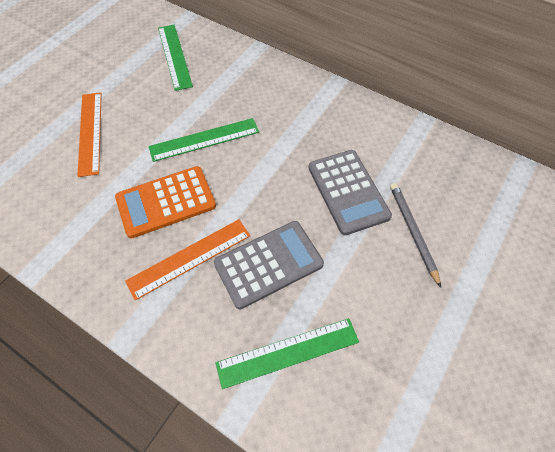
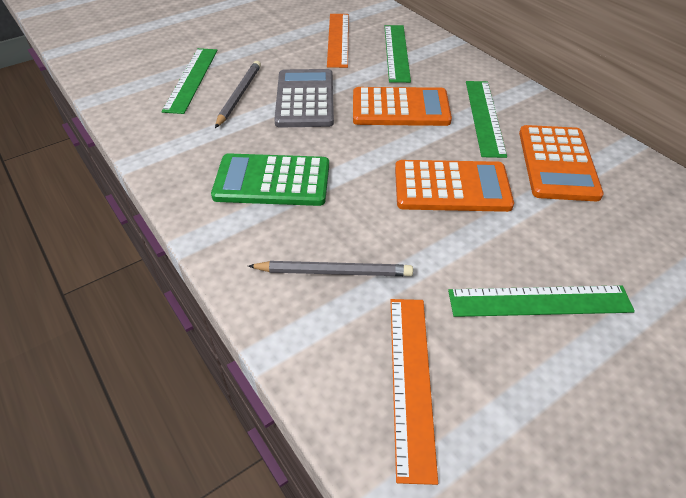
green calculator: none = 0 -> [211,153,329,206] = 1
green ruler: [149,118,259,162] [158,25,193,91] [216,318,359,389] = 3 -> [162,48,218,114] [384,25,411,83] [448,285,635,317] [466,81,507,158] = 4
grey calculator: [214,221,324,309] [308,150,392,235] = 2 -> [274,69,334,128] = 1
grey pencil: [390,183,441,288] = 1 -> [215,61,261,128] [248,261,413,276] = 2
orange calculator: [115,166,216,238] = 1 -> [353,87,452,126] [395,160,514,212] [519,125,604,201] = 3

